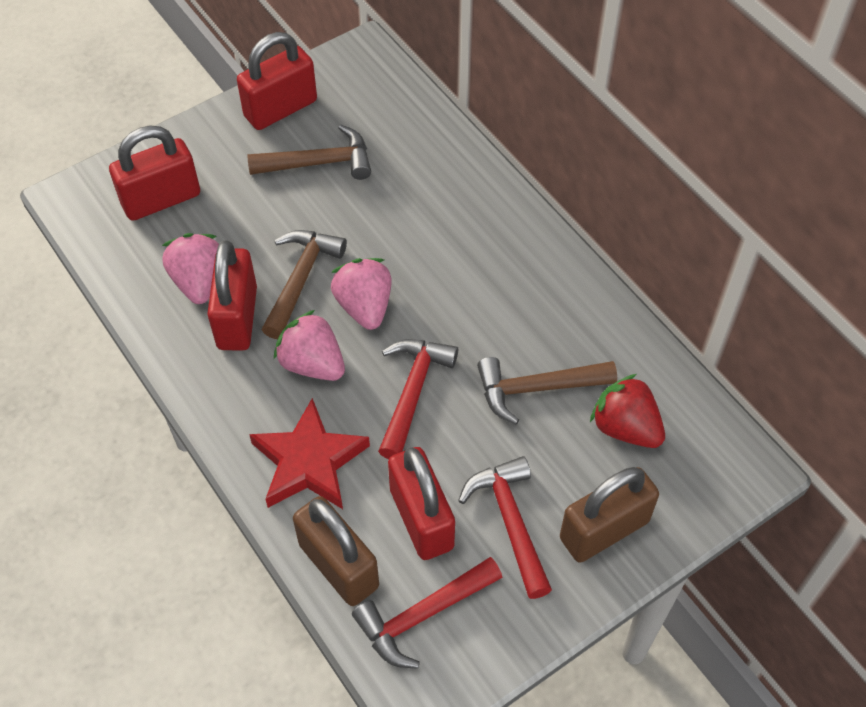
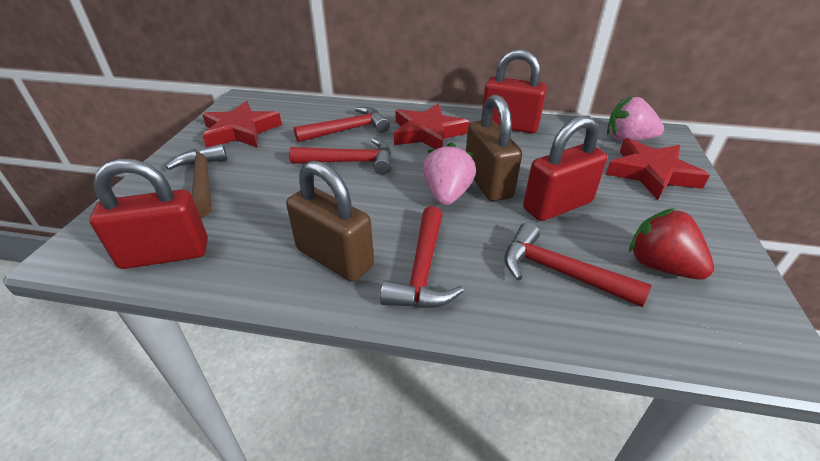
brown hammer: [247,125,371,180] [262,230,347,339] [477,357,617,425] = 3 -> [165,144,227,217] = 1
pink strawberry: [162,233,219,304] [274,310,345,381] [331,258,392,330] = 3 -> [423,142,476,206] [607,96,664,141] = 2
red hammer: [352,557,502,669] [378,339,458,459] [458,456,552,599] = 3 -> [289,138,391,175] [294,107,390,142] [380,206,464,308] [504,223,652,307] = 4
red padlock: [109,125,200,221] [207,240,257,351] [237,32,317,130] [388,447,455,560] = 4 -> [89,159,208,269] [481,49,547,133] [523,116,607,221] = 3
red star: [249,398,370,509] = 1 -> [202,101,282,148] [394,104,470,149] [606,138,710,200] = 3

